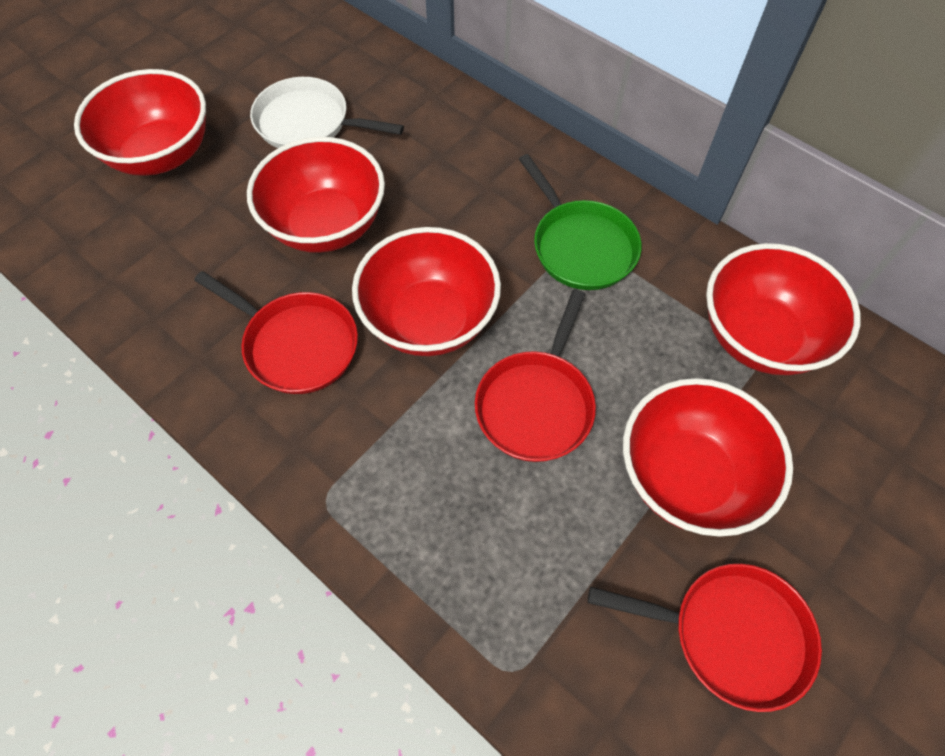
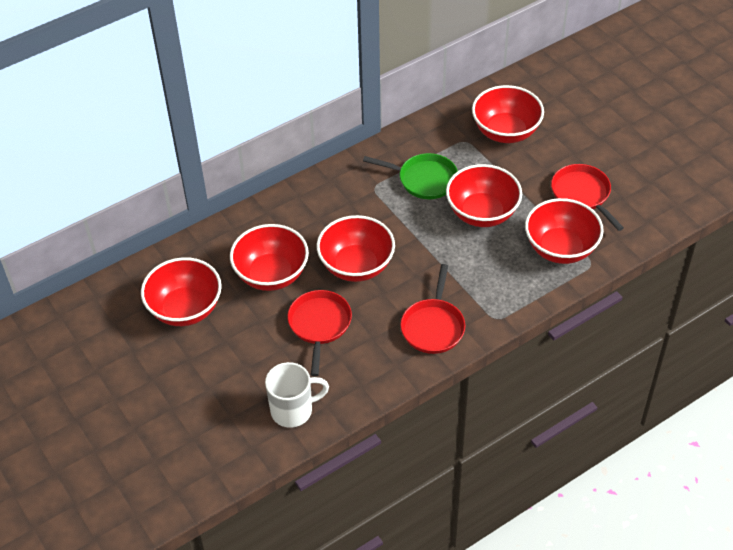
red bowl: [74,69,206,176] [247,137,385,253] [352,227,501,356] [623,378,793,537] [706,243,861,375] = 5 -> [141,257,222,326] [230,224,309,291] [317,215,395,282] [446,164,522,227] [472,85,544,143] [525,198,604,264] = 6
white mug: none = 0 -> [265,362,329,428] = 1
white pan: [250,77,404,148] = 1 -> none = 0

